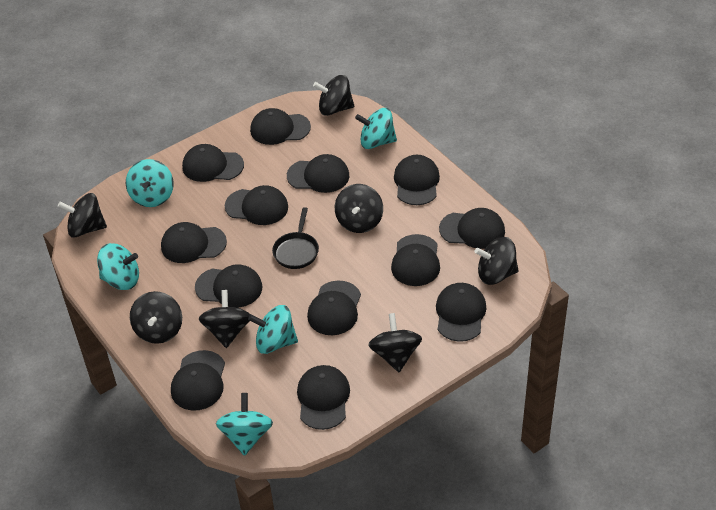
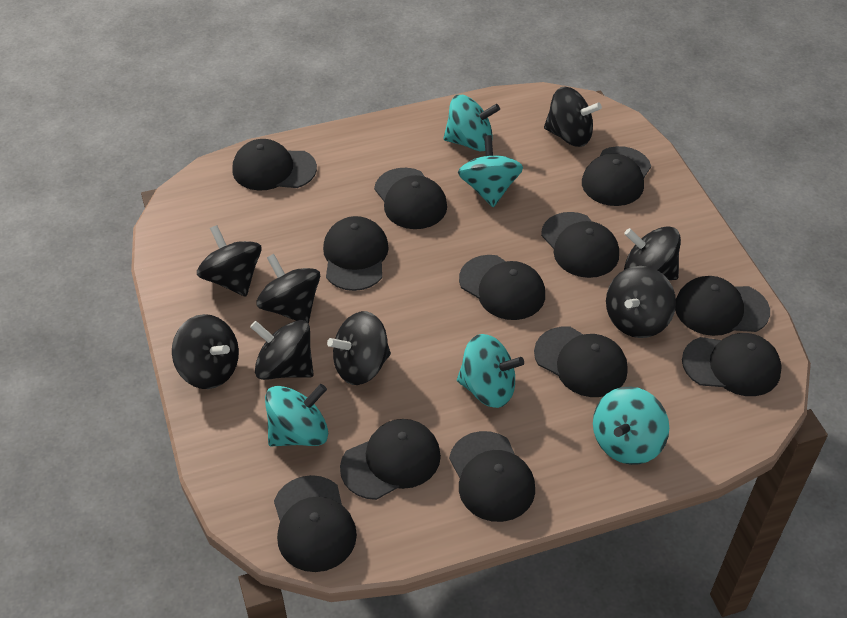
black cap: [161,222,227,263] [171,350,225,410] [182,144,244,182] [195,264,262,308] [225,185,288,225] [250,108,311,145] [287,154,349,193] [297,365,350,430] [307,281,361,335] [391,234,440,286] [394,155,440,205] [436,283,486,342] [439,208,505,249] = 13 -> [232,139,317,191] [274,475,357,572] [323,216,389,291] [340,419,441,500] [374,168,447,229] [449,431,535,522] [459,255,545,320] [534,326,628,397] [541,212,619,278] [582,146,651,206] [675,276,770,336] [682,333,782,396] = 12
black pan: [272,207,319,269] = 1 -> none = 0
black spinning top: [58,193,107,238] [130,291,182,344] [199,290,251,348] [313,75,354,116] [335,184,383,233] [368,313,422,372] [475,237,519,285] = 7 -> [172,314,239,389] [197,225,262,297] [250,320,314,380] [256,254,320,323] [327,311,391,385] [544,87,602,147] [606,266,676,338] [624,226,681,280] = 8

